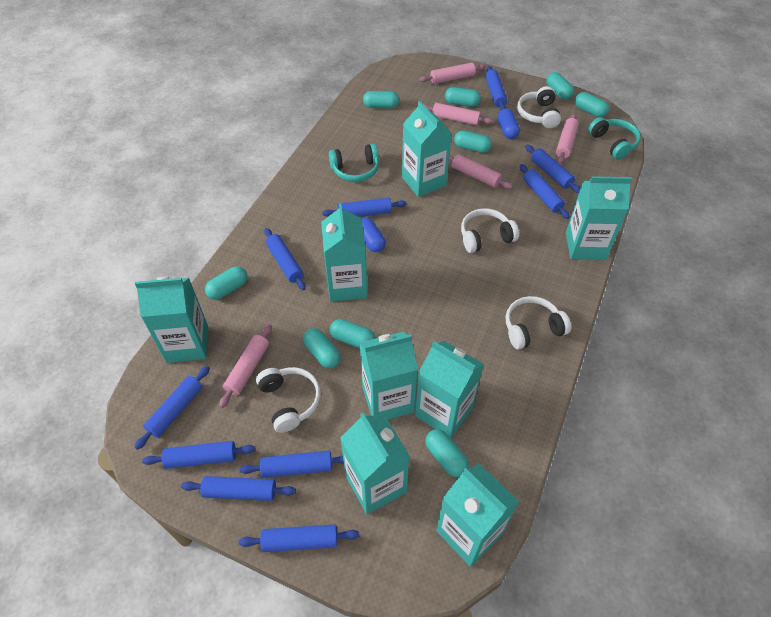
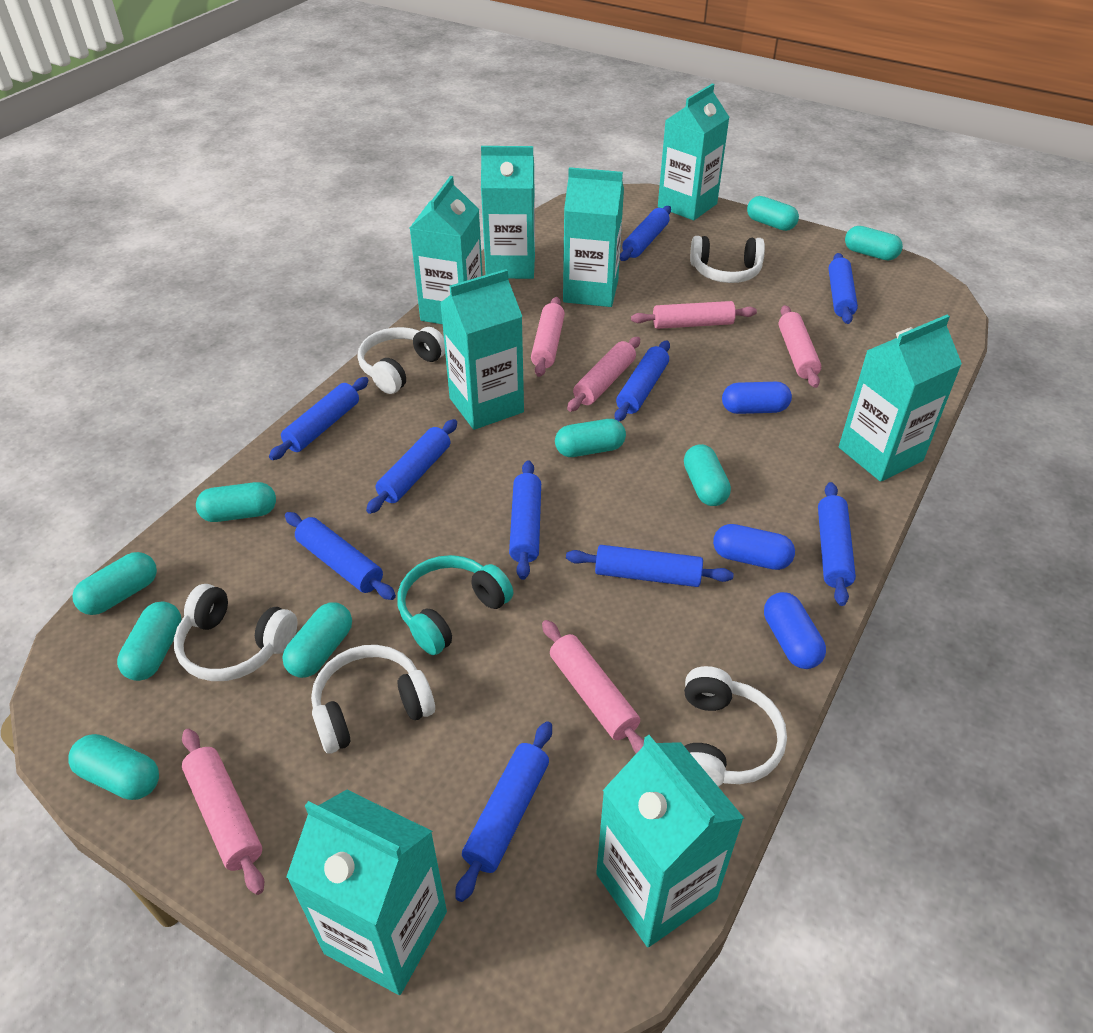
blue capsule: [362,217,386,252] [497,109,520,139] = 2 -> [713,524,795,570] [722,382,792,414] [764,592,826,669] = 3
pink rolling pin: [219,324,272,408] [419,63,486,84] [423,103,493,126] [449,154,513,189] [556,114,579,164] = 5 -> [182,729,264,895] [531,297,565,377] [542,620,644,753] [567,337,640,412] [631,301,757,329] [778,305,821,388] = 6
turquoise headphones: [329,144,379,182] [588,117,641,160] = 2 -> [397,555,514,655] = 1
white headphones: [256,367,321,433] [461,208,519,253] [506,296,571,350] [517,86,561,128] = 4 -> [174,584,297,681] [311,645,435,754] [358,327,445,394] [684,666,787,787] [690,236,765,283] = 5

